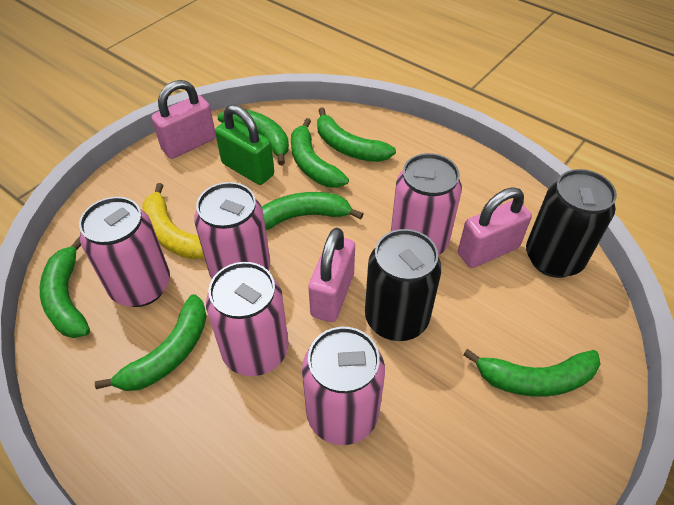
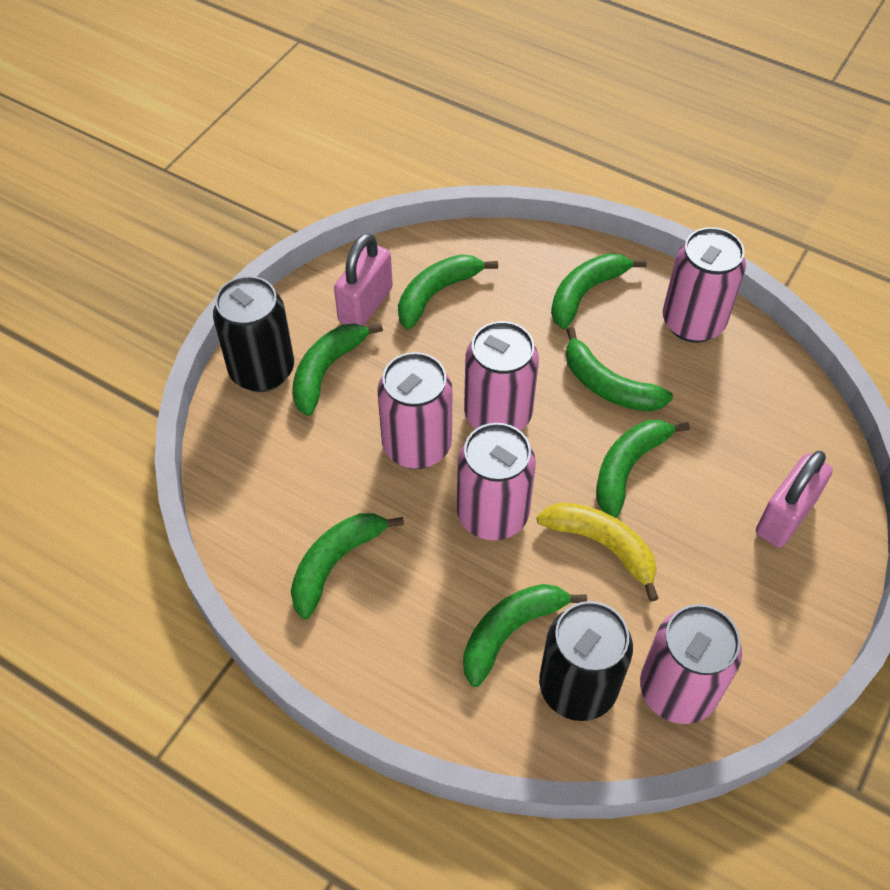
green padlock: [215,105,274,185] = 1 -> none = 0
pink padlock: [152,80,216,159] [308,228,355,322] [458,187,532,268] = 3 -> [334,233,393,326] [756,451,833,548] = 2

